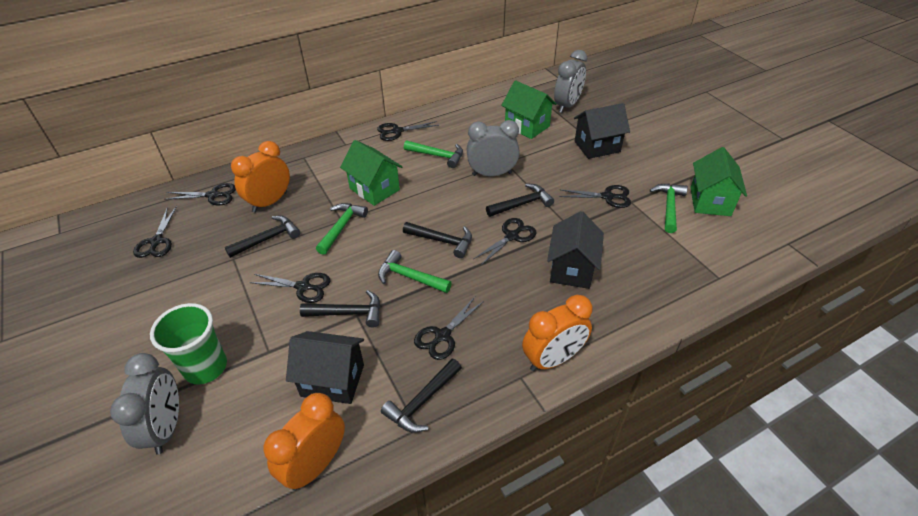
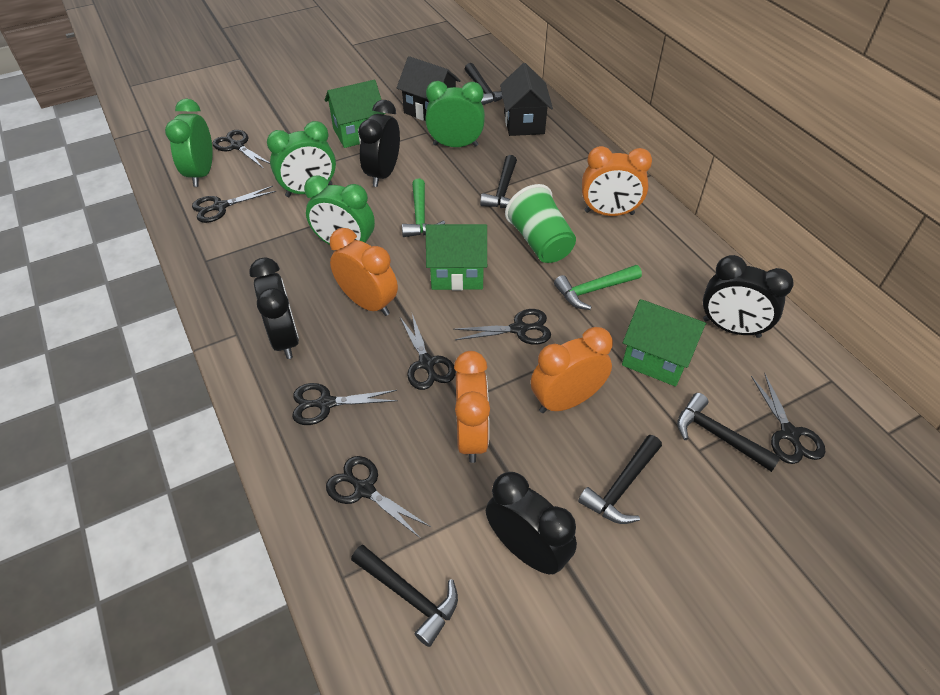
black clock: none = 0 -> [249,257,299,359] [358,100,400,187] [486,472,577,574] [703,255,794,338] = 4
black house: [286,331,364,404] [547,211,604,289] [574,103,630,159] = 3 -> [397,56,461,121] [500,63,553,136] = 2
green clock: none = 0 -> [165,99,213,187] [267,121,336,197] [304,175,375,245] [425,81,485,147] = 4
green hammer: [316,203,368,255] [378,250,451,293] [404,140,463,168] [650,184,688,233] = 4 -> [402,179,445,237] [554,265,642,310] = 2
grey clock: [110,353,179,455] [466,120,520,176] [554,50,587,113] = 3 -> none = 0
orange clock: [231,141,290,213] [263,393,345,491] [522,295,593,371] = 3 -> [330,228,398,316] [454,351,490,463] [531,327,613,413] [582,146,652,216] = 4

